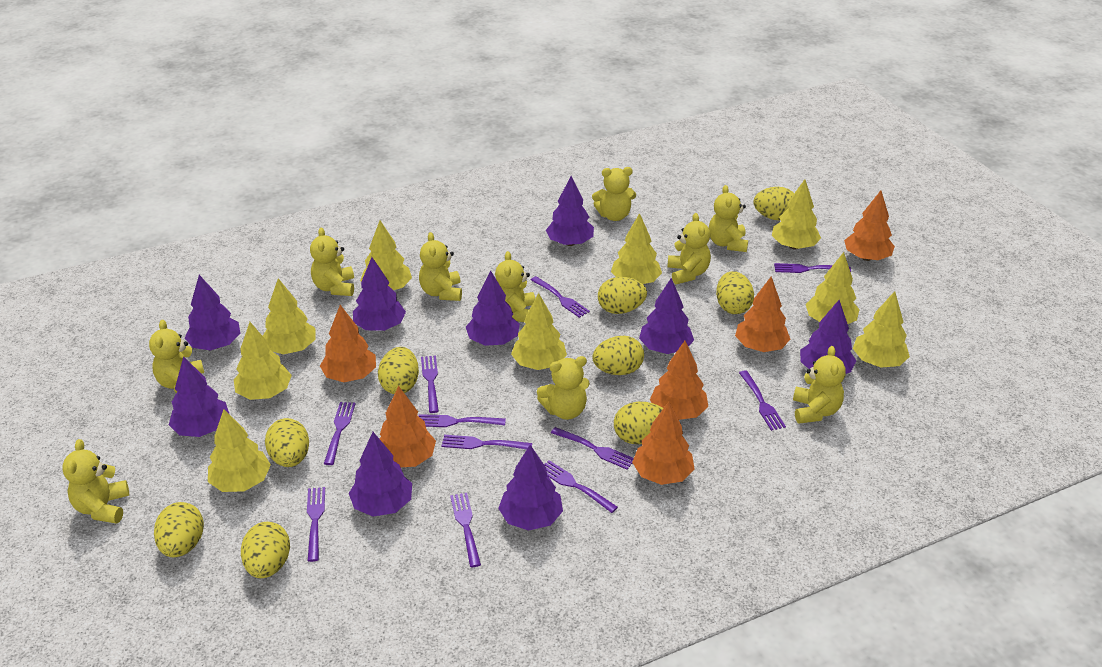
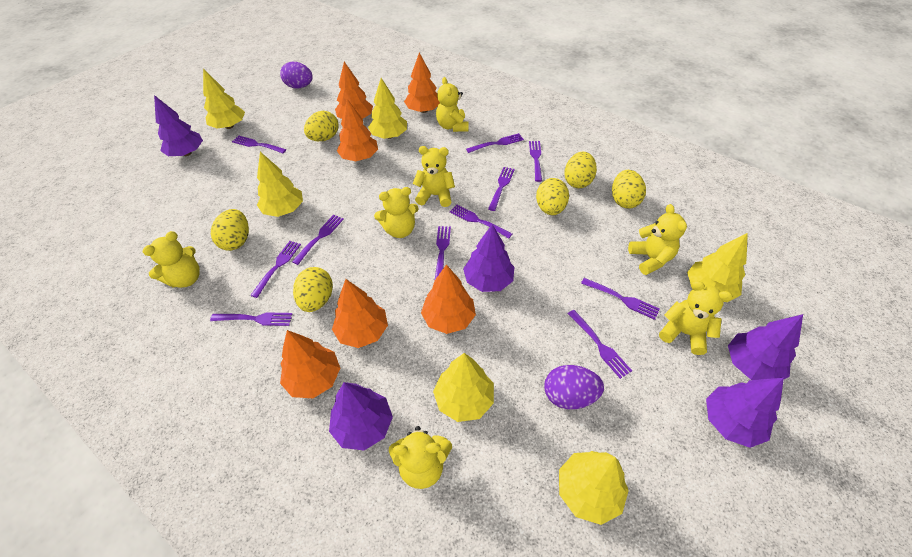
purple egg: none = 0 -> [280,62,313,89] [544,365,604,409] = 2
purple tree: [169,356,229,437] [185,275,241,350] [349,432,412,517] [353,257,406,331] [466,270,520,346] [498,445,563,531] [546,176,594,246] [639,278,694,354] [800,300,856,374] = 9 -> [154,95,203,156] [329,382,393,450] [463,224,514,292] [706,378,784,448] [728,314,803,380] = 5
yellow egg: [154,502,204,557] [241,522,290,578] [265,418,309,467] [378,347,419,394] [592,336,644,375] [598,277,647,314] [614,402,663,444] [716,271,754,314] [754,187,794,220] = 9 -> [211,209,249,251] [293,267,333,312] [304,111,338,141] [536,178,569,215] [564,152,597,188] [612,170,646,209] = 6
yellow teddy bear: [62,439,129,524] [149,320,204,393] [310,227,354,296] [419,232,462,301] [495,251,535,322] [537,356,590,420] [592,167,636,221] [667,213,711,284] [709,185,748,252] [793,346,846,424] = 10 -> [143,231,200,288] [374,187,418,238] [389,426,452,489] [413,146,455,207] [436,77,469,132] [628,204,687,275] [659,281,733,355] = 7
yellow tree: [208,410,271,492] [234,322,292,400] [263,278,315,354] [360,221,412,290] [511,293,567,370] [611,213,662,284] [772,179,821,249] [806,252,860,324] [853,291,910,368] = 9 -> [203,69,245,129] [257,152,303,217] [368,78,407,139] [433,353,494,422] [559,451,629,525] [687,233,748,302] = 6

